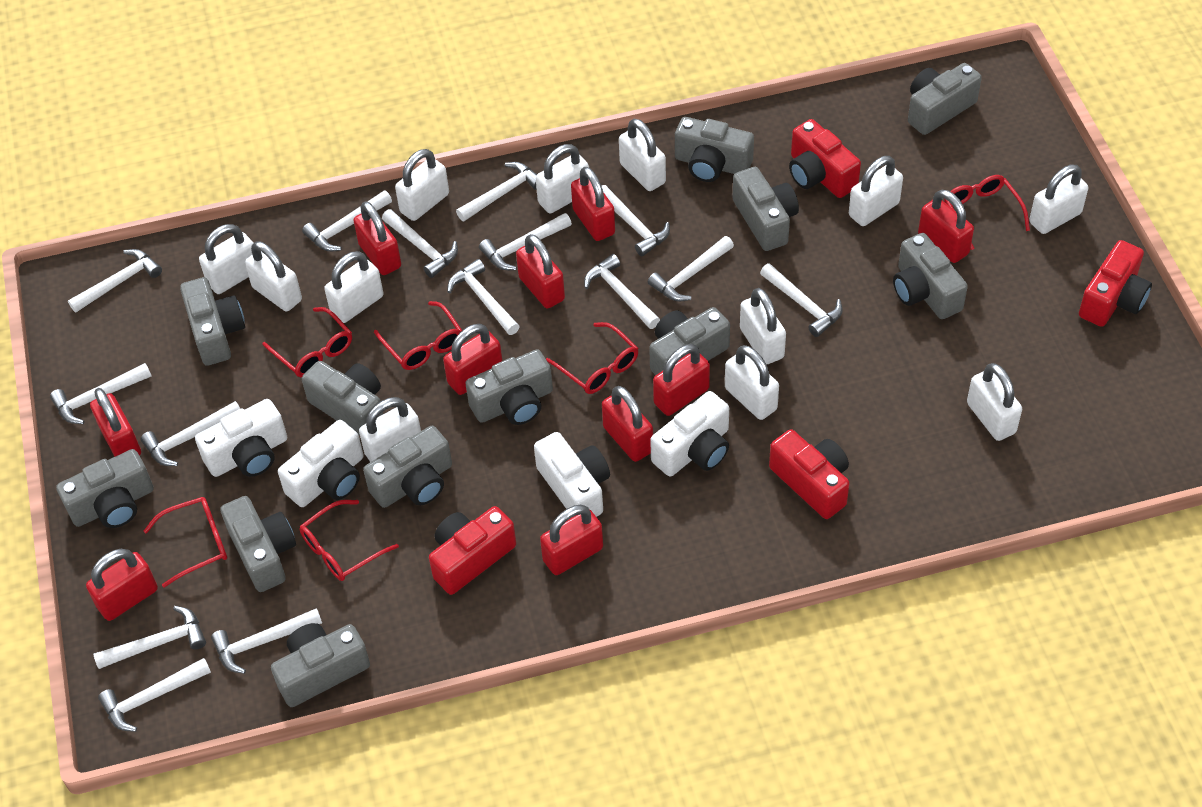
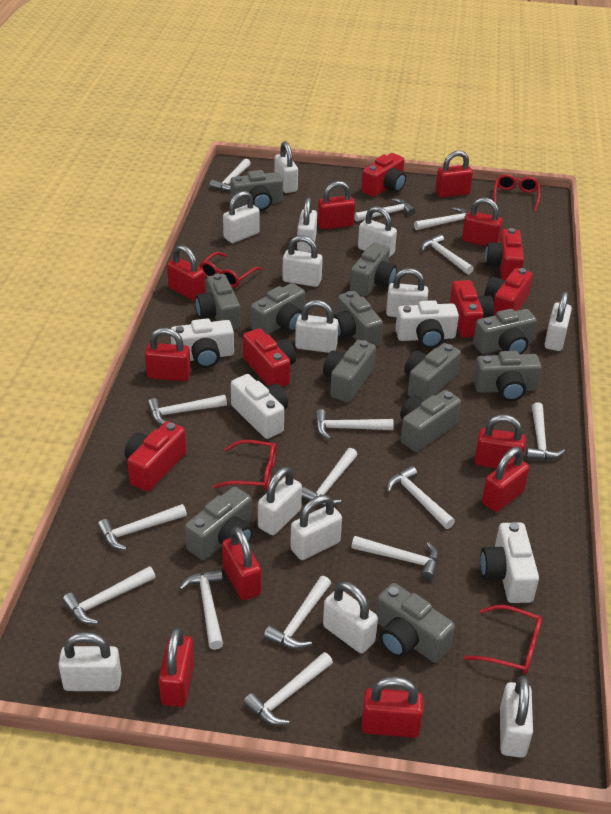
red camera: [429,506,516,595] [769,429,850,519] [789,119,861,198] [1079,240,1152,327] = 4 -> [125,421,186,492] [243,328,296,387] [361,153,406,197] [449,280,494,338] [484,268,533,316] [485,228,524,280] = 6
red glasses: [144,497,227,587] [262,307,352,377] [300,500,399,581] [374,301,462,370] [546,322,638,394] [944,175,1030,250] = 6 -> [199,252,262,288] [213,440,276,490] [464,605,542,674] [493,174,540,212] = 4
white padlock: [199,224,253,294] [245,241,302,312] [324,251,383,323] [359,397,421,462] [395,149,449,221] [536,144,589,213] [619,119,666,191] [725,345,779,420] [740,288,786,365] [849,156,903,226] [967,363,1022,441] [1029,165,1088,234] = 12 -> [59,632,122,691] [223,191,260,243] [258,467,302,535] [274,141,298,193] [282,235,323,287] [290,495,342,560] [295,300,338,353] [297,197,317,252] [323,581,378,653] [358,206,397,258] [386,268,428,317] [500,676,533,758] [544,291,572,351] = 13

